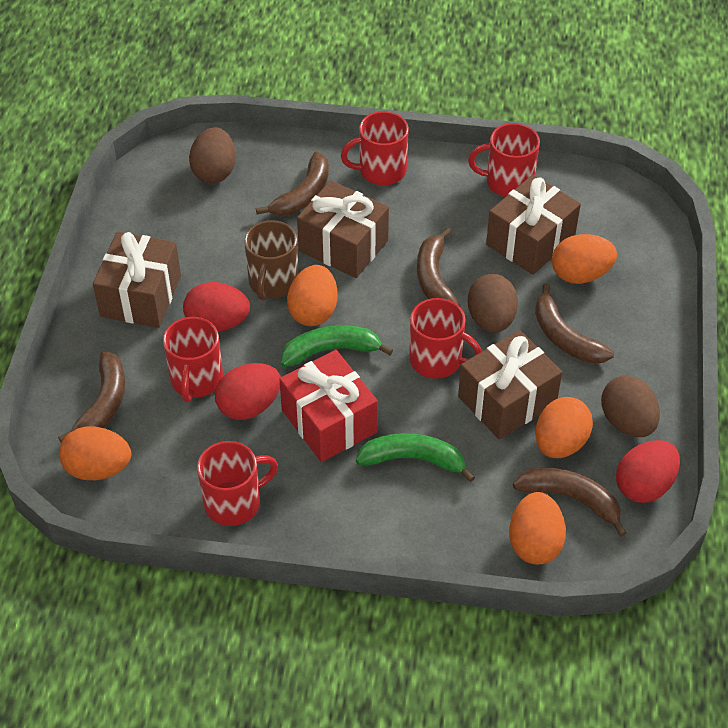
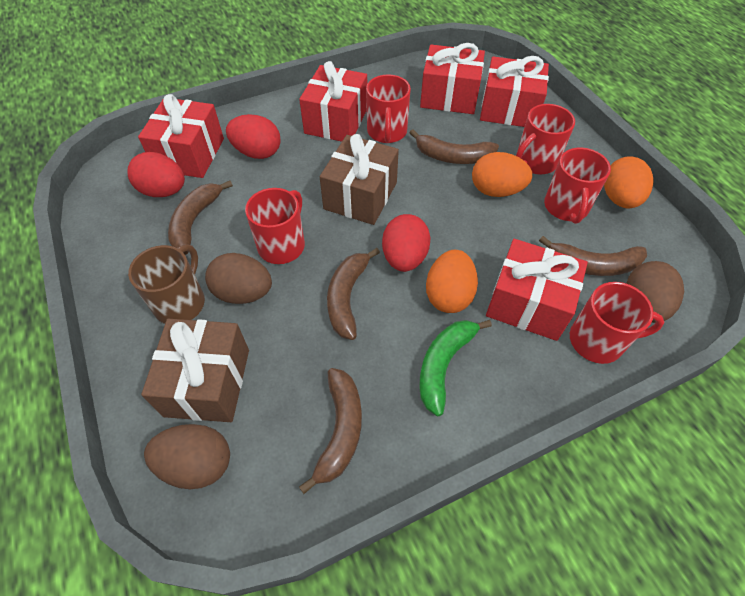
brown gift: [93,232,181,328] [297,180,389,278] [458,330,562,439] [486,175,581,275] = 4 -> [141,319,249,422] [320,134,399,225] = 2
green banana: [281,325,393,367] [356,433,475,482] = 2 -> [419,320,492,416] = 1
orange egg: [59,426,131,480] [287,265,337,326] [509,492,566,565] [535,397,593,458] [552,234,617,284] = 5 -> [426,250,478,313] [472,152,532,197] [604,156,654,208] = 3
red gift: [279,350,378,462] = 1 -> [138,94,224,178] [299,61,367,142] [420,43,485,114] [480,56,549,127] [486,239,588,341] = 5

